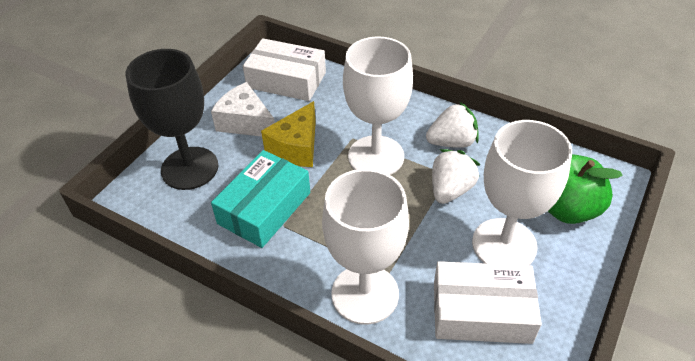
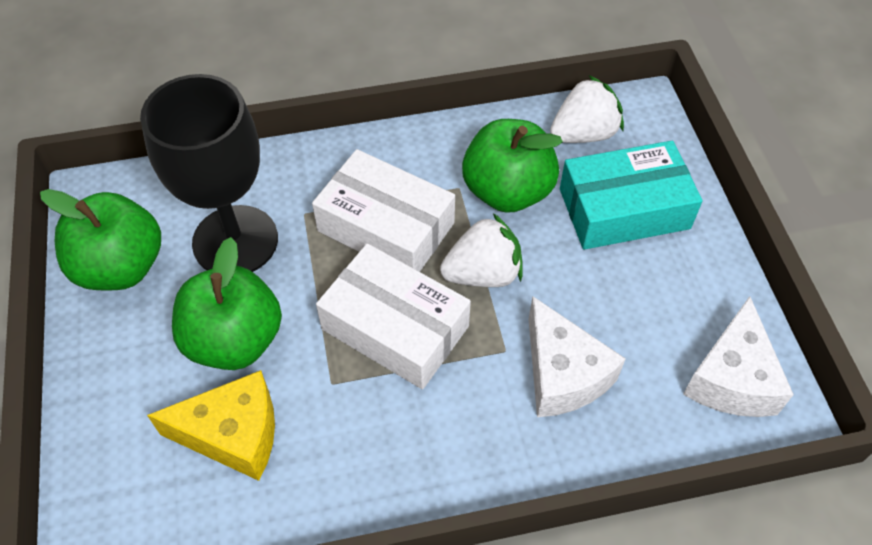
green apple: [548,154,623,224] = 1 -> [40,189,161,290] [172,237,282,370] [462,119,563,213] = 3
white cheese: [211,82,275,137] = 1 -> [528,296,626,417] [683,296,794,417] = 2
white goblet: [322,169,409,325] [343,36,413,175] [472,120,572,265] = 3 -> none = 0

